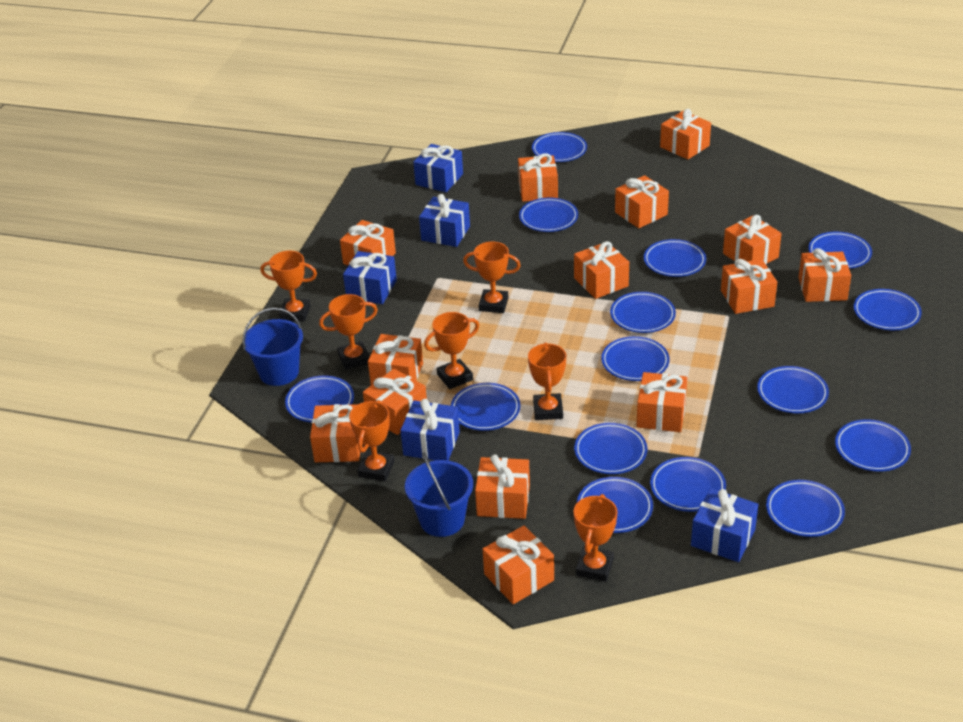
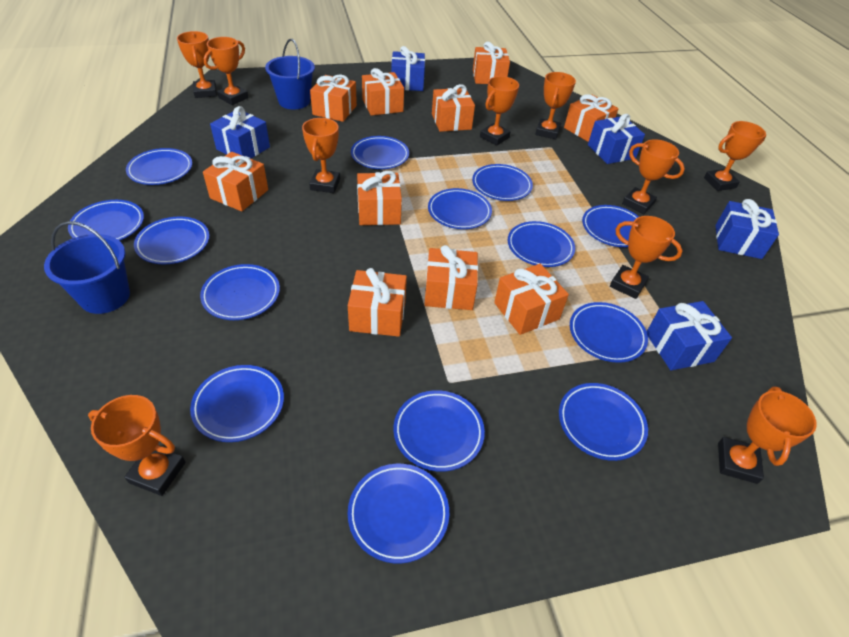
blue plate: [285,376,354,423] [451,383,520,431] [519,198,578,232] [532,132,587,162] [574,423,647,474] [577,477,653,533] [601,336,670,381] [610,292,676,333] [644,239,706,277] [650,457,726,512] [757,366,829,413] [766,480,845,537] [808,232,872,269] [835,419,911,472] [854,289,922,330] = 15 -> [68,200,144,241] [126,148,192,185] [134,216,210,264] [190,365,284,442] [200,264,280,320] [348,464,449,563] [351,136,409,169] [394,390,485,472] [428,188,492,229] [472,164,533,201] [508,221,575,267] [559,383,648,461] [570,302,648,363] [582,205,639,247] = 14
orange gift: [310,404,360,462] [340,220,396,266] [363,369,427,435] [368,334,423,385] [475,454,530,519] [483,525,554,604] [518,153,558,202] [574,241,629,299] [615,175,669,228] [636,372,687,432] [660,109,711,159] [721,259,777,314] [723,215,782,264] [798,248,851,302] = 14 -> [203,152,268,211] [310,75,357,122] [348,268,407,337] [357,171,402,225] [362,68,404,116] [424,245,478,310] [432,84,475,132] [473,42,510,84] [494,264,569,335] [564,94,618,142] = 10
orange trophy: [260,251,317,321] [319,294,378,370] [349,400,395,481] [424,312,479,389] [463,242,521,313] [528,342,566,420] [574,494,618,582] = 7 -> [88,395,186,496] [177,31,217,98] [204,37,248,105] [302,118,340,193] [480,76,519,146] [535,72,576,139] [610,216,683,299] [622,139,685,214] [704,121,766,191] [718,386,817,484] = 10

